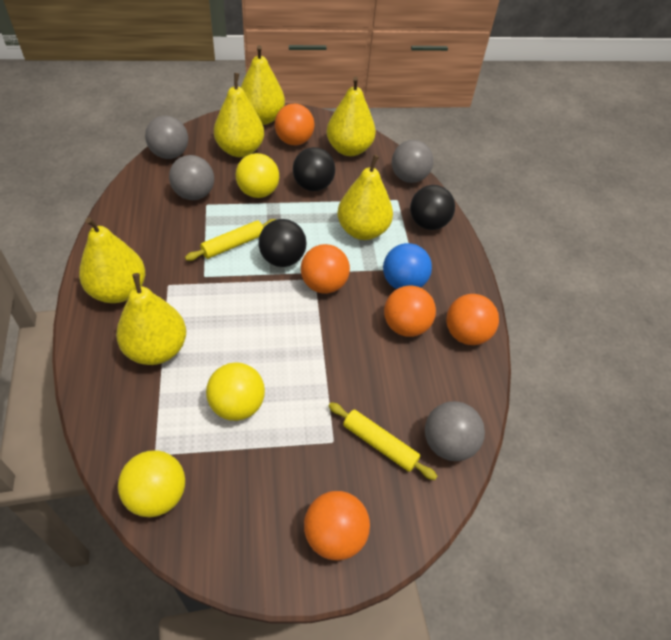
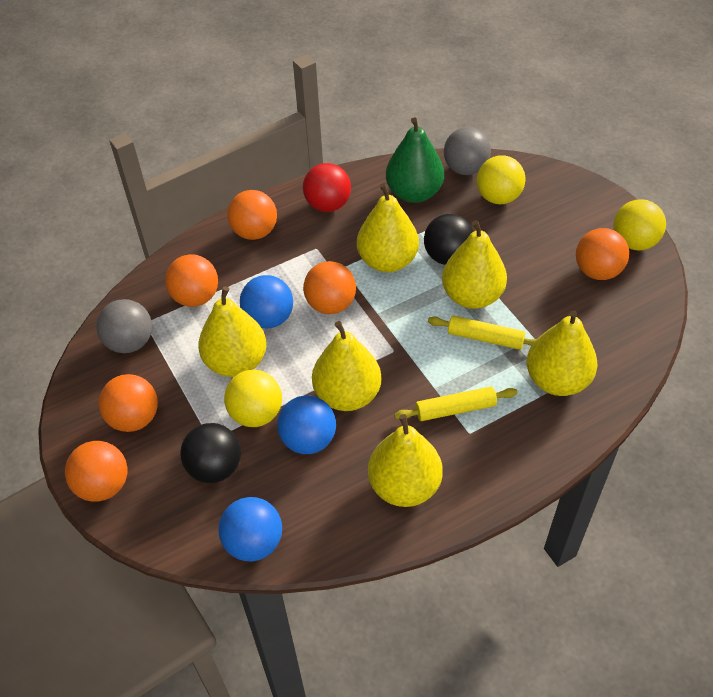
black ball: [259,219,306,267] [293,147,335,191] [410,185,455,230] = 3 -> [180,423,241,483] [424,214,474,265] = 2
blue ball: [383,243,432,289] = 1 -> [218,497,282,561] [240,275,293,329] [277,395,336,454] = 3
green pear: none = 0 -> [386,117,444,203] = 1
grey ball: [145,116,188,159] [169,155,214,200] [392,140,433,183] [425,401,485,461] = 4 -> [96,299,152,353] [444,127,491,175] = 2
orange ball: [275,104,315,145] [301,244,350,294] [304,491,370,561] [384,285,436,337] [446,294,499,345] = 5 -> [65,441,127,502] [98,374,158,432] [165,254,218,307] [227,190,277,240] [303,261,356,314] [576,228,629,280] = 6
red ball: none = 0 -> [303,163,351,212] = 1

